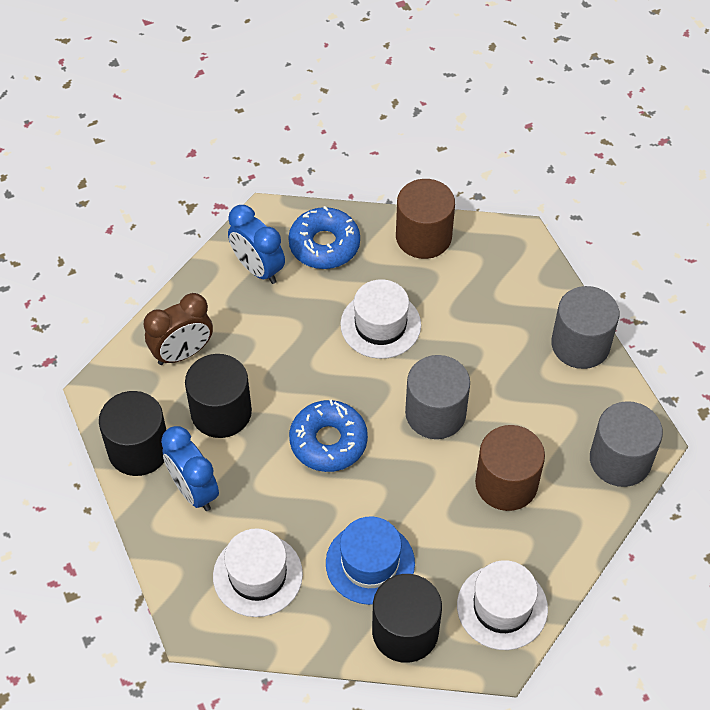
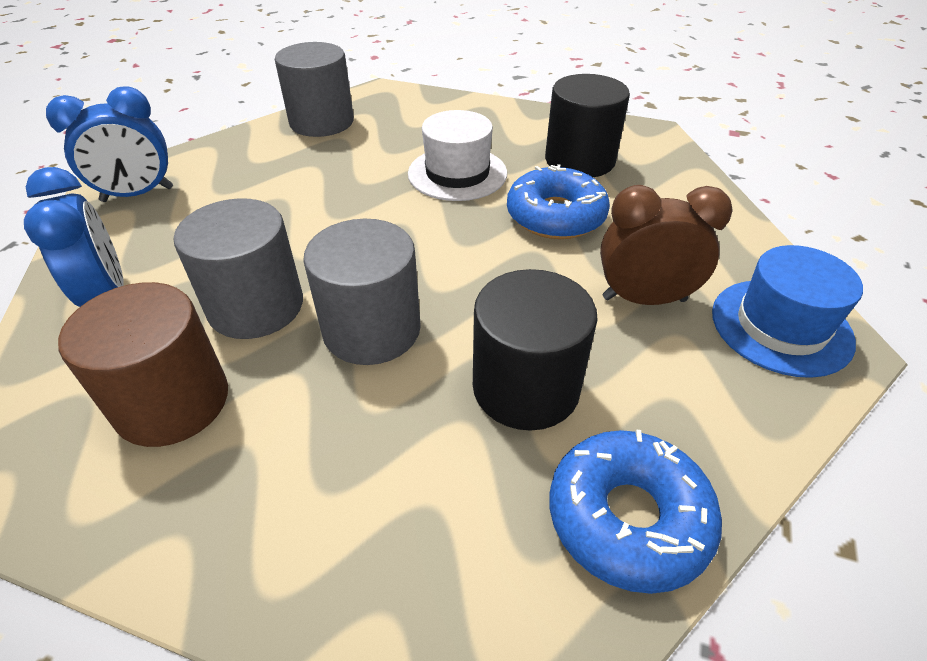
black cylinder: [99,391,166,476] [185,354,252,438] [372,574,442,663] = 3 -> [473,269,598,431] [545,74,630,177] = 2
brown cylinder: [396,179,455,259] [475,425,545,511] = 2 -> [58,282,228,447] = 1
white hat: [213,529,303,617] [340,279,421,359] [457,560,548,650] = 3 -> [408,110,507,201] = 1

